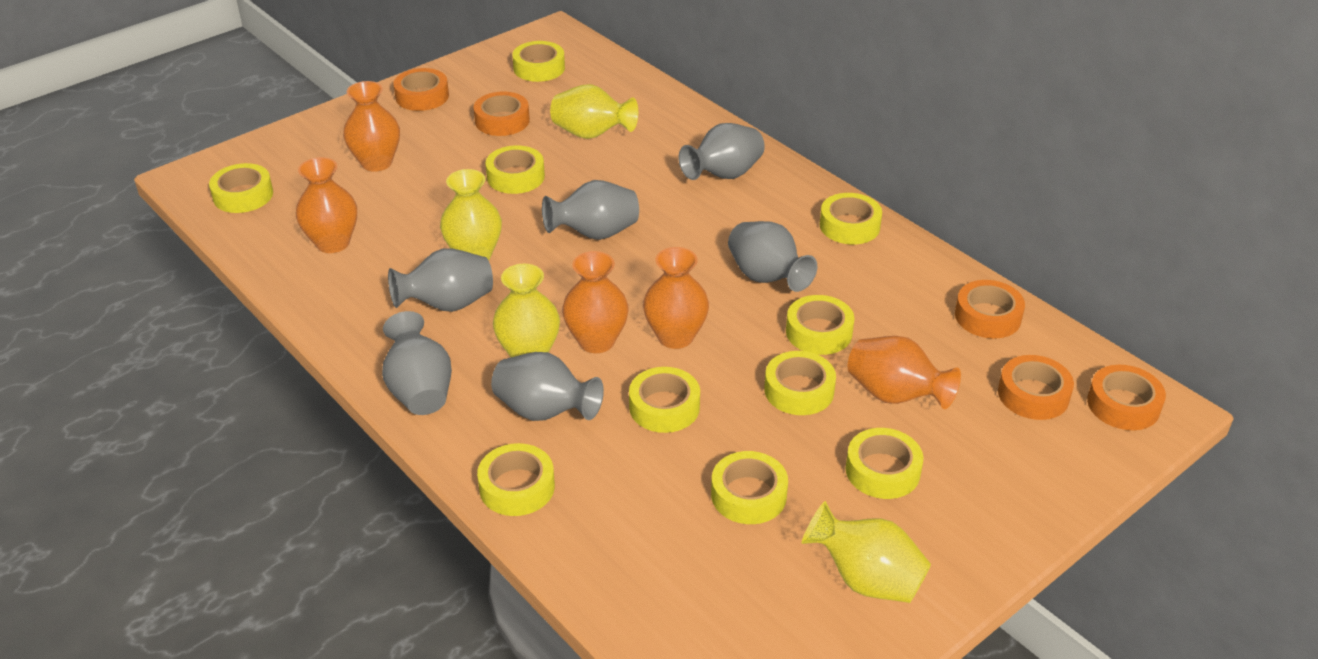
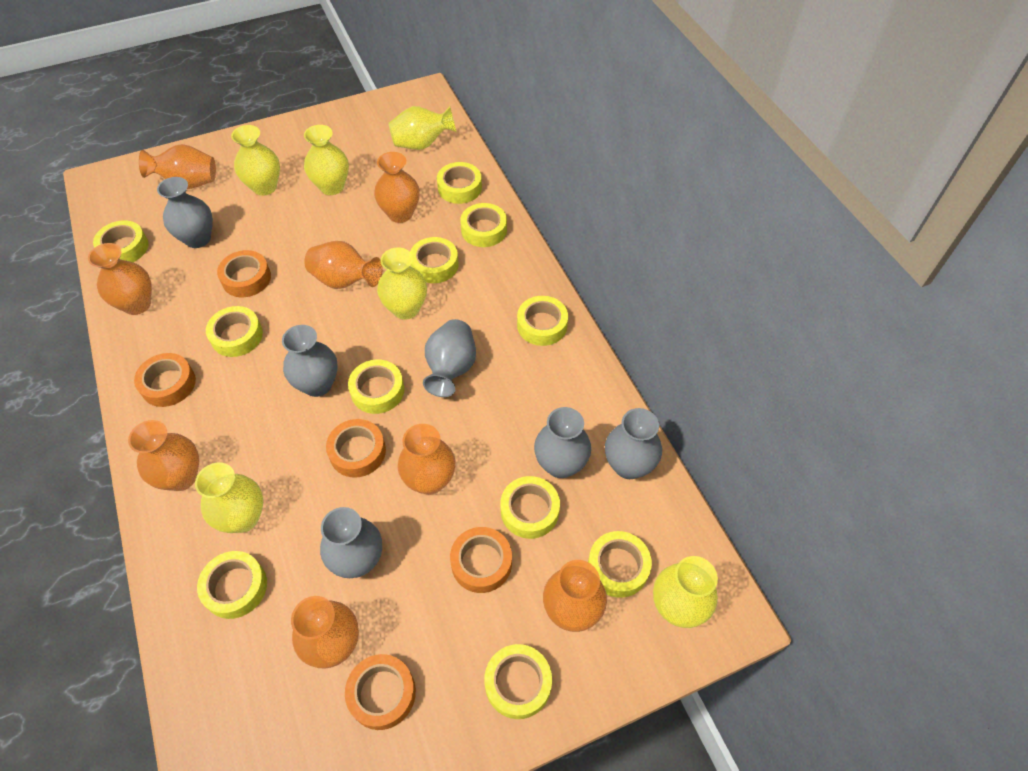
orange vase: [296,157,357,253] [343,81,400,172] [562,251,629,353] [643,247,709,349] [848,336,961,409] = 5 -> [88,243,152,315] [128,420,199,491] [139,144,216,189] [291,596,359,668] [304,241,383,289] [374,152,420,223] [398,424,456,495] [543,560,607,632] = 8
yellow tape: [209,163,273,213] [477,443,555,516] [485,145,545,194] [512,41,565,82] [629,367,700,433] [711,451,788,524] [764,351,836,415] [786,295,854,355] [820,193,882,245] [846,428,923,499] = 10 -> [93,220,149,262] [197,551,267,619] [206,306,263,357] [348,359,404,414] [410,237,459,283] [437,162,482,204] [460,203,507,247] [484,644,552,719] [500,476,560,539] [517,296,568,346] [588,531,652,598] = 11
yellow vase: [440,169,502,260] [493,264,560,357] [550,84,638,139] [802,501,931,603] = 4 -> [195,463,263,533] [231,125,280,196] [304,125,349,195] [377,247,427,319] [388,106,456,150] [653,556,718,628] = 6

